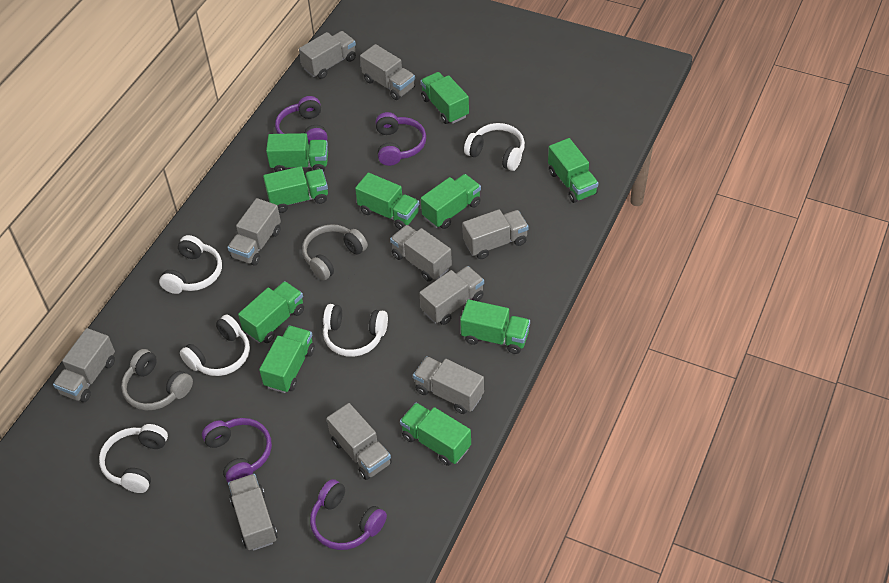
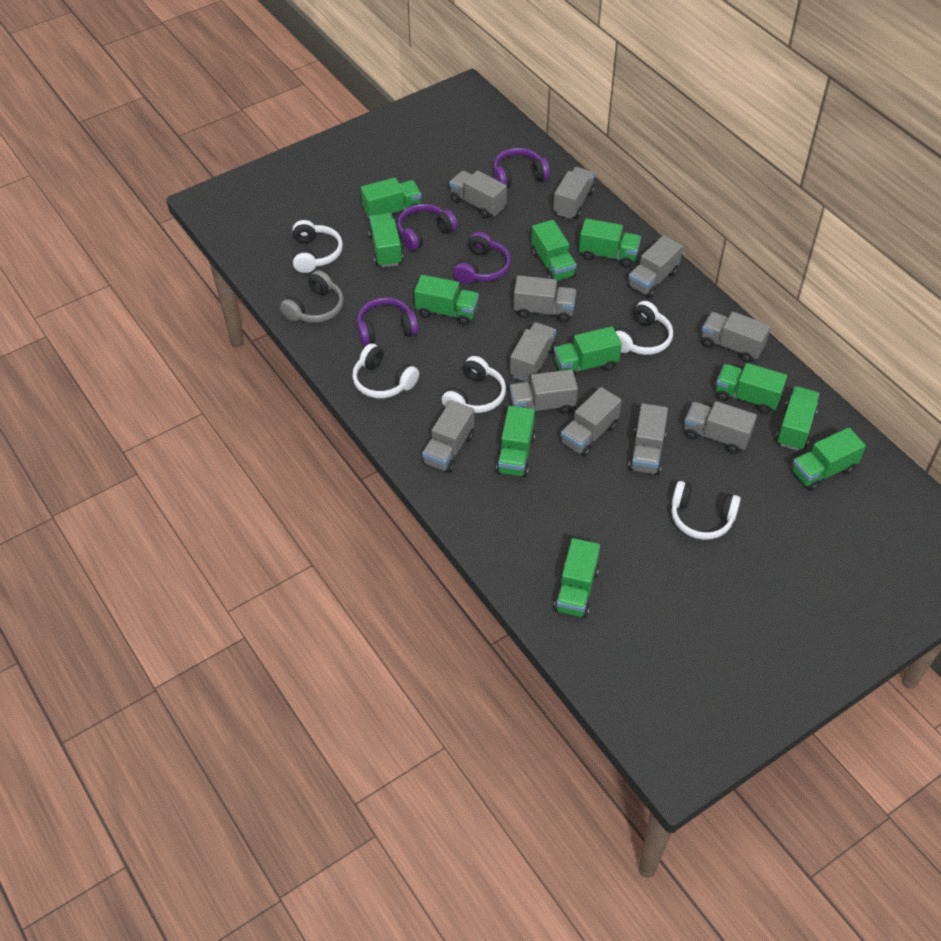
green truck: [238,281,304,343] [259,325,315,393] [263,166,328,213] [266,133,328,172] [355,173,419,229] [400,403,471,466] [421,72,469,124] [421,174,481,229] [460,299,530,354] [548,138,599,203] = 10 -> [361,178,422,218] [368,213,403,267] [414,275,479,325] [496,406,535,477] [531,220,576,281] [554,326,622,377] [554,538,600,618] [579,218,641,267] [716,363,787,414] [776,386,819,451] [792,428,866,491] = 11
grey headphones: [121,349,193,410] [302,224,368,280] = 2 -> [280,270,344,323] = 1
grey truck: [53,328,115,402] [228,198,281,266] [228,474,278,551] [299,31,356,79] [327,403,392,480] [360,44,415,100] [390,225,452,282] [413,356,484,414] [419,266,484,325] [463,209,529,259] = 10 -> [422,400,474,473] [449,170,507,218] [510,322,556,383] [510,369,578,414] [514,275,576,322] [553,167,595,219] [560,387,622,457] [628,235,683,298] [628,403,668,475] [684,401,757,454] [702,312,771,362] = 11

